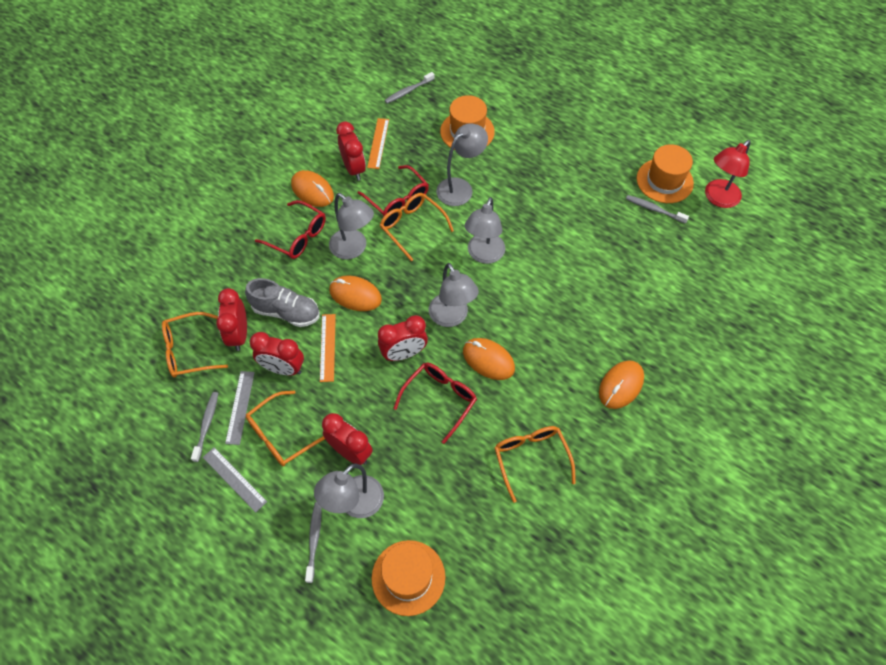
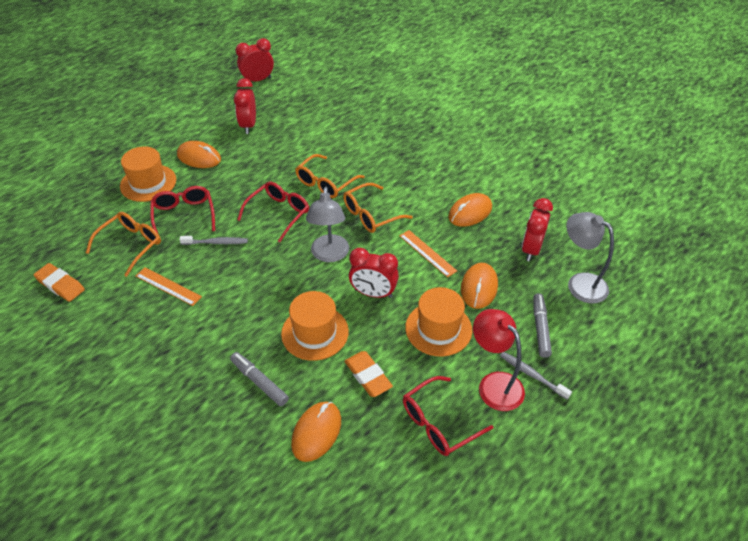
grey lamp: [314,463,384,518] [329,193,374,260] [429,263,479,327] [436,123,488,206] [465,197,505,264] = 5 -> [306,187,349,262] [566,212,614,304] = 2
grey marker: none = 0 -> [230,352,289,406] [533,293,552,358] = 2
grey ruler: [203,447,267,513] [225,371,255,445] = 2 -> none = 0
grey shoe: [245,278,320,327] = 1 -> none = 0
grey toothbrush: [191,392,218,462] [305,502,322,583] [384,72,435,104] [626,195,689,224] = 4 -> [179,236,248,245] [500,352,572,399] = 2
orange eraser: none = 0 -> [34,263,85,302] [344,351,393,397] = 2
orange glasses: [162,312,228,378] [246,391,325,466] [380,193,454,261] [494,426,576,503] = 4 -> [86,212,161,277] [295,154,365,198] [343,183,413,233] = 3
red clock: [216,288,247,351] [250,332,304,376] [322,413,373,465] [336,121,366,181] [378,315,428,361] = 5 -> [234,78,256,134] [235,38,274,81] [349,248,399,298] [522,198,553,261] = 4

